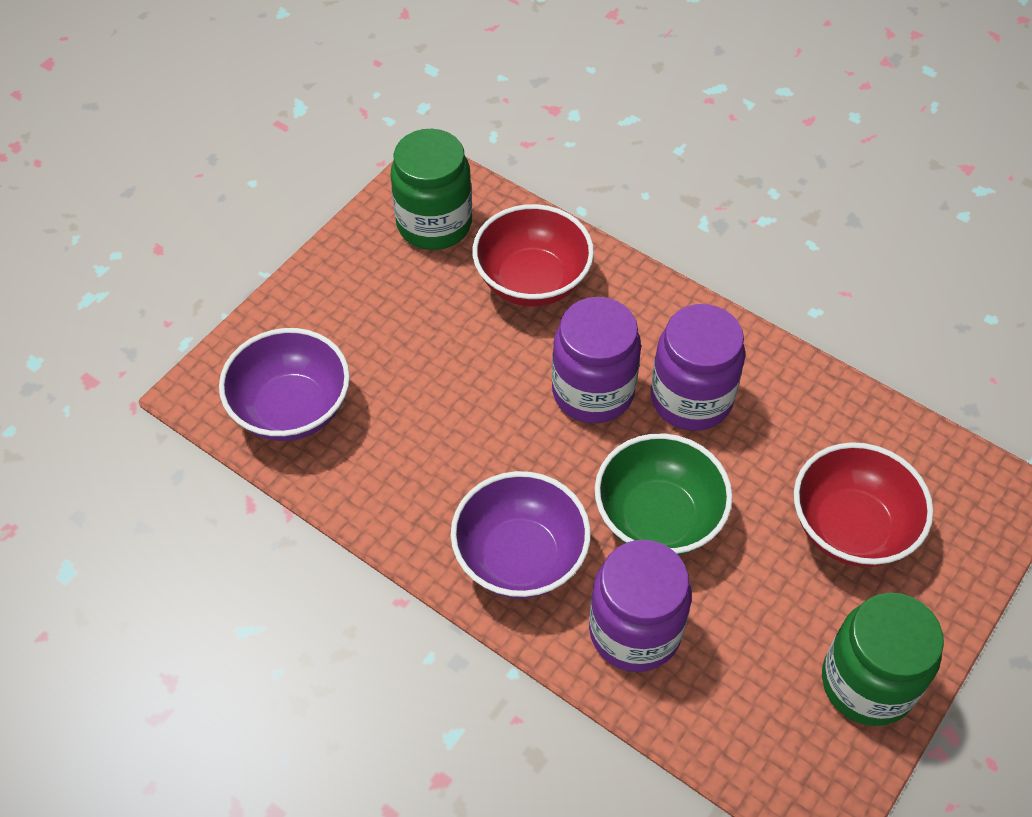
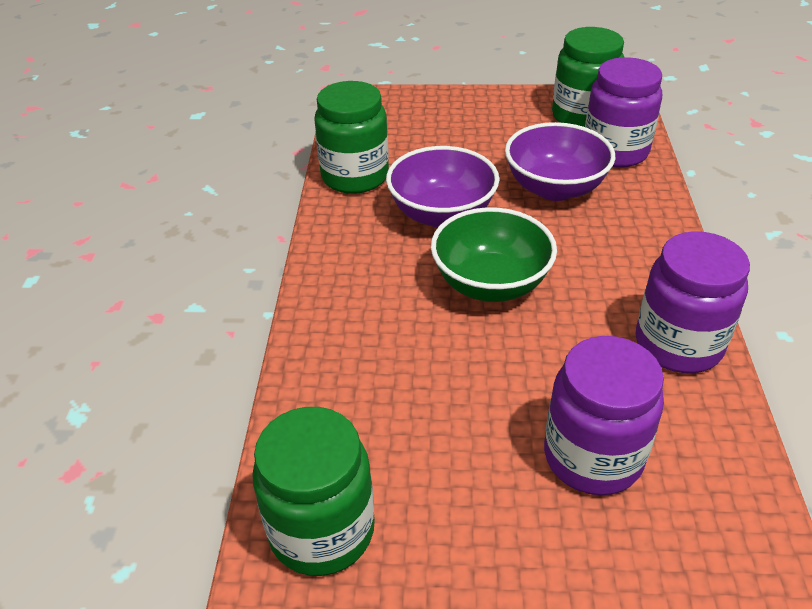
green jar: [390,129,472,250] [822,593,944,726] = 2 -> [252,407,375,576] [314,81,389,194] [552,27,624,127] = 3
red bowl: [472,204,594,306] [794,442,933,567] = 2 -> none = 0

